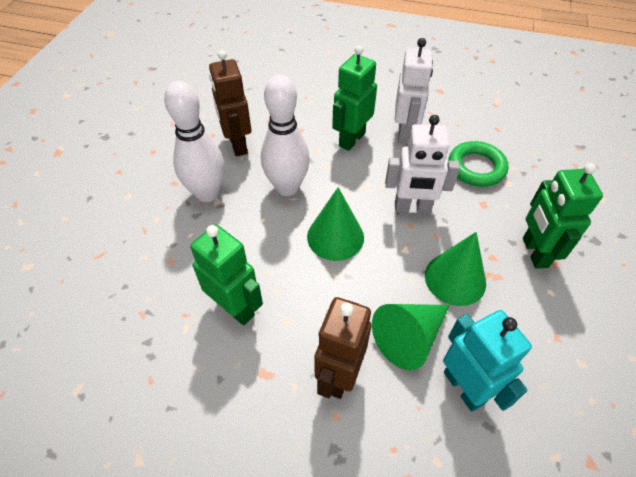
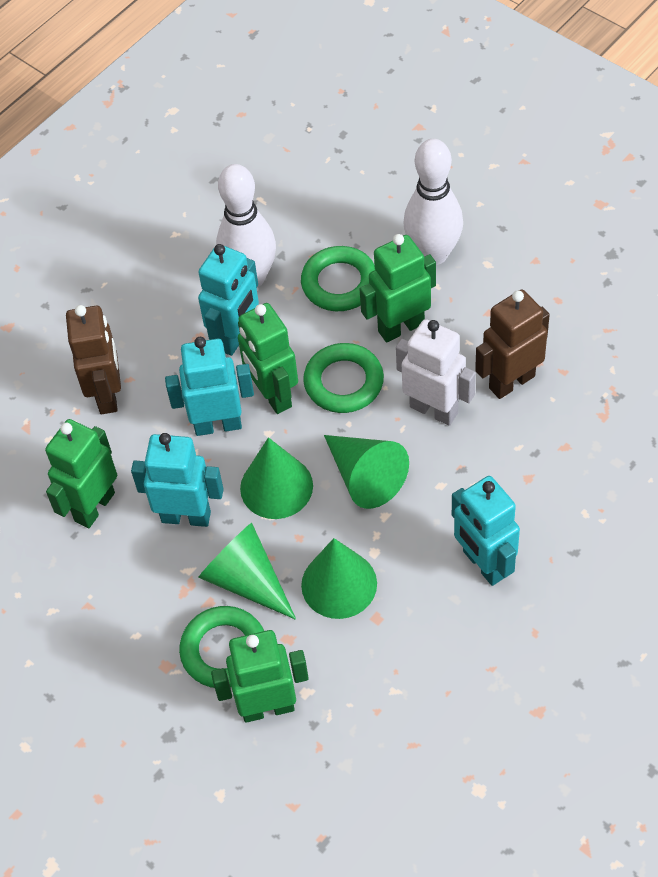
green cone: [307,187,364,261] [372,304,450,370] [425,232,486,306] = 3 -> [198,523,296,620] [240,437,313,519] [301,538,377,619] [324,435,409,509] = 4
green ring: [449,141,508,187] = 1 -> [179,606,264,688] [301,246,375,311] [303,343,384,413] = 3
green robot: [190,225,263,325] [332,45,377,151] [523,163,603,269] = 3 -> [45,419,117,528] [211,630,309,723] [238,303,298,414] [360,234,436,343] = 4
turquoise robot: [443,310,532,412] = 1 -> [131,433,224,527] [165,337,254,436] [198,244,259,356] [452,476,520,586] = 4
white robot: [385,115,460,214] [395,38,433,143] = 2 -> [396,319,476,426] = 1

